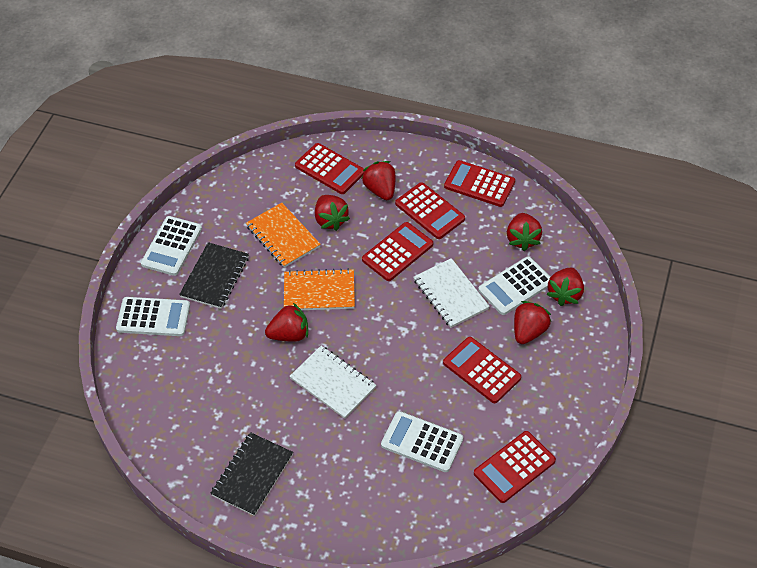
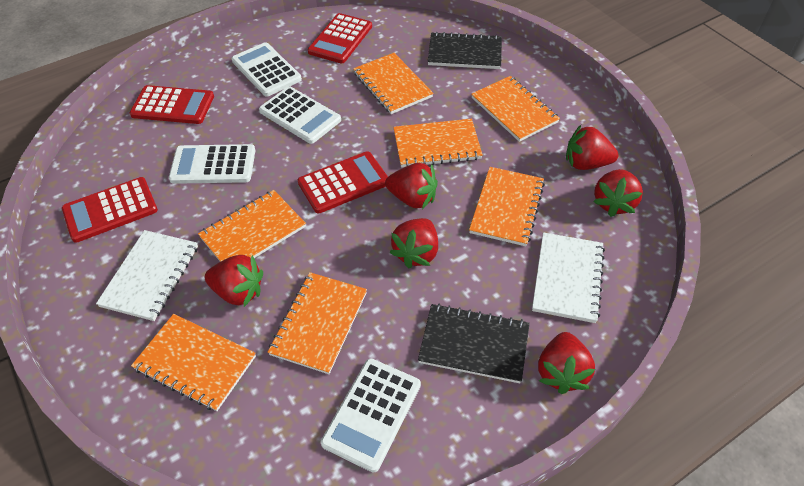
orange notebook: [246,203,321,268] [284,268,355,310] = 2 -> [131,314,256,411] [198,190,306,262] [268,272,367,374] [353,53,433,114] [393,119,483,167] [469,167,545,246] [471,76,560,142] = 7
red calculator: [295,143,365,194] [362,222,433,281] [395,182,465,239] [443,337,521,403] [444,160,515,207] [474,431,556,503] = 6 -> [62,177,158,243] [130,85,214,124] [298,151,388,213] [308,13,372,63] = 4

